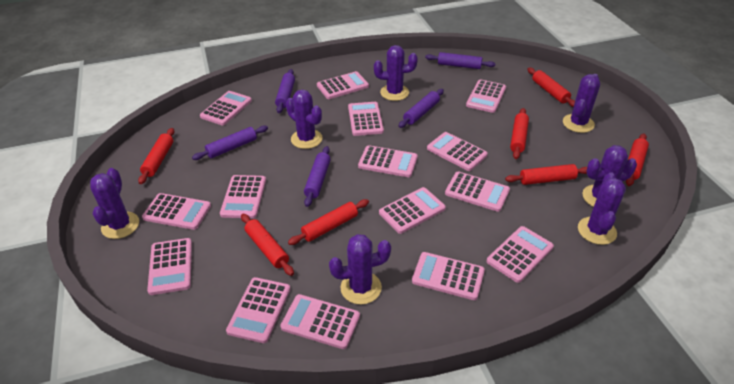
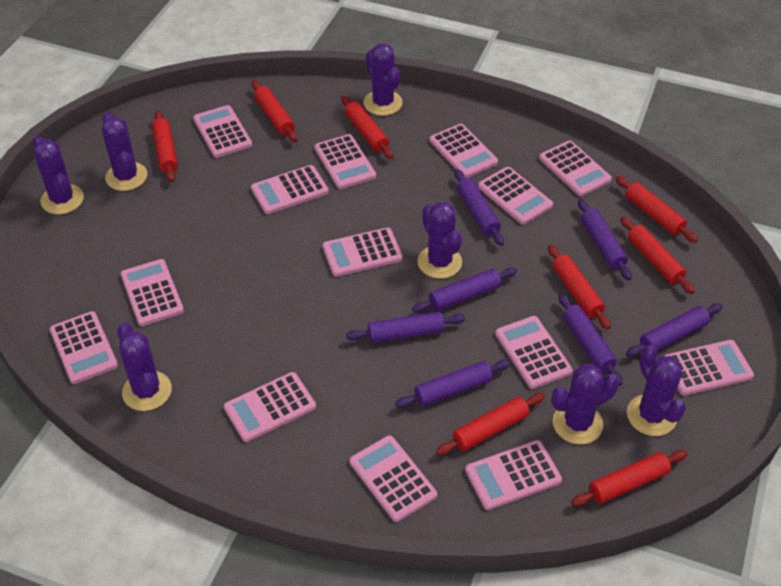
pink calculator: [142,193,211,230] [147,238,192,295] [200,91,252,125] [220,175,266,219] [226,277,290,343] [280,294,360,349] [317,71,369,99] [348,102,384,136] [358,145,418,177] [379,187,446,234] [412,252,485,300] [427,132,488,171] [445,172,510,212] [466,79,506,113] [486,226,554,283] = 15 -> [50,311,118,384] [121,259,184,326] [193,105,252,158] [224,372,316,442] [251,165,329,214] [314,134,376,189] [322,228,403,277] [350,435,437,522] [430,124,498,178] [465,440,562,510] [478,167,553,224] [495,316,573,389] [539,141,612,196] [664,340,754,396] = 14
purple rolling pin: [192,125,268,160] [275,69,295,113] [304,146,331,207] [398,89,444,128] [425,52,496,69] = 5 -> [346,312,465,343] [395,360,510,408] [412,267,517,313] [454,169,504,246] [559,293,622,386] [578,199,632,280] [626,303,723,357] = 7
red rolling pin: [138,128,174,184] [241,214,294,276] [288,199,369,245] [505,164,587,185] [510,108,529,159] [528,68,575,107] [626,134,649,186] = 7 -> [152,111,178,182] [252,80,298,142] [341,96,393,159] [436,393,545,455] [548,245,611,330] [571,450,688,506] [616,176,698,243] [620,217,695,294] = 8

